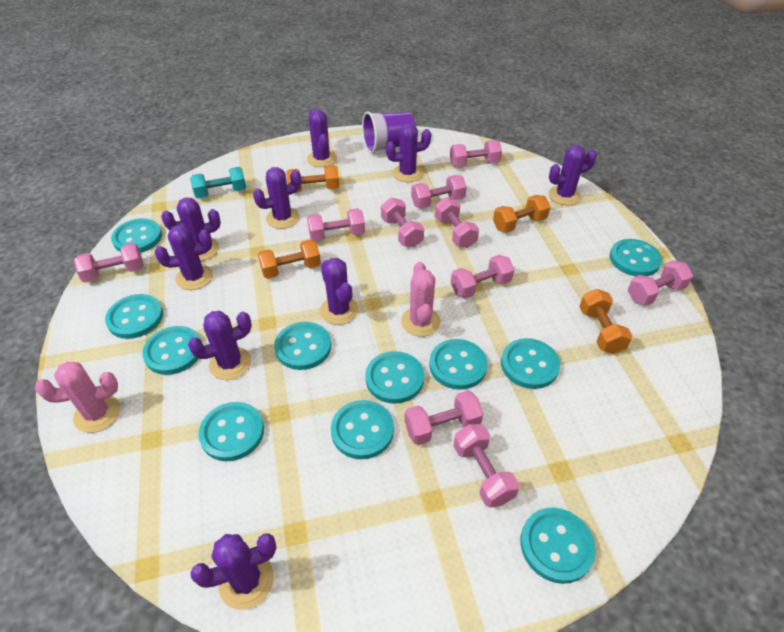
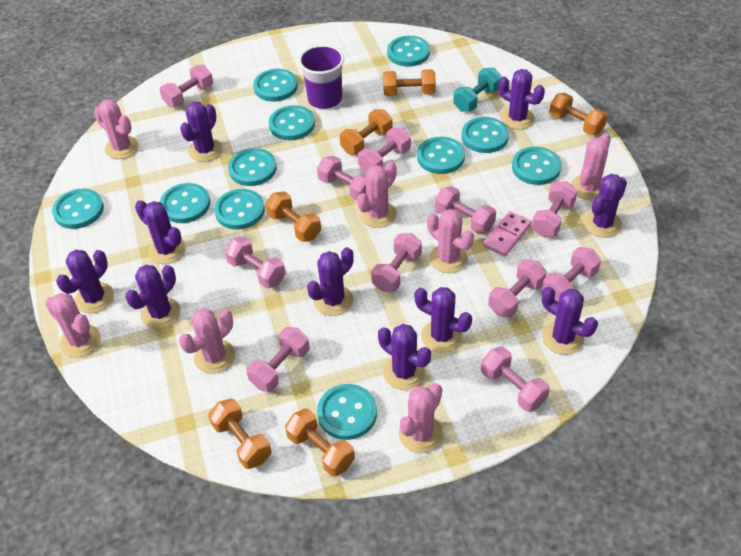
orange dumbbell: [258,240,321,279] [286,165,339,193] [493,195,550,233] [579,289,632,354] = 4 -> [208,399,271,469] [265,191,321,242] [285,408,355,477] [340,109,392,155] [383,69,436,96] [549,93,608,136] = 6
pink cactus: [35,362,120,433] [401,262,440,337] = 2 -> [45,293,101,357] [94,99,139,159] [179,308,235,374] [357,161,397,228] [399,383,443,453] [427,209,474,273] [571,133,611,200] = 7
pink domino: none = 0 -> [483,211,531,257] = 1
pink dumbbell: [74,243,144,283] [307,208,365,241] [381,198,424,248] [404,391,483,445] [411,175,467,209] [435,197,479,248] [450,140,502,167] [451,255,515,298] [454,424,519,508] [628,260,693,306] = 10 -> [160,65,213,107] [224,236,286,288] [247,327,309,392] [317,155,366,201] [358,127,411,173] [371,233,422,292] [435,186,496,235] [481,347,550,412] [488,259,547,318] [532,181,577,237] [542,247,601,302] = 11
purple cactus: [155,225,213,290] [161,197,221,261] [188,311,252,380] [191,533,277,610] [253,167,301,229] [307,109,337,167] [320,258,359,325] [386,124,431,182] [549,145,597,205] = 9 -> [56,250,114,313] [125,265,181,329] [135,200,186,264] [180,102,222,162] [307,247,354,316] [378,324,431,390] [414,287,472,353] [498,69,545,130] [541,287,598,355] [584,174,627,238] = 10

